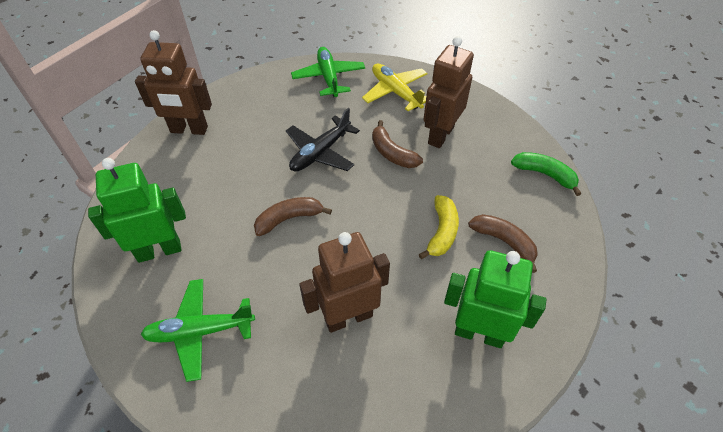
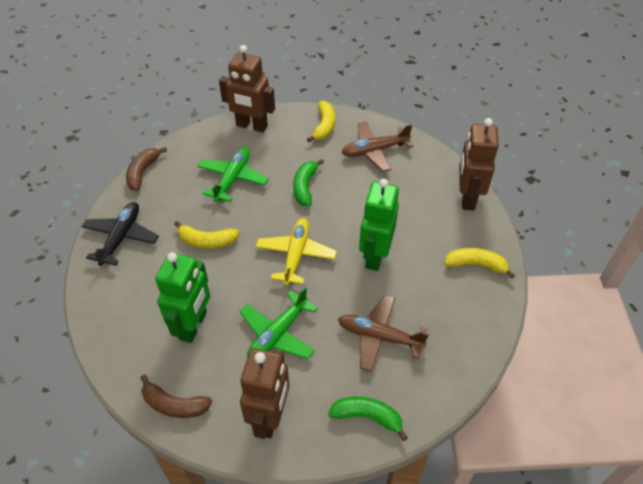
brown banana: [254,197,332,236] [372,120,423,168] [468,214,538,273] = 3 -> [126,147,167,191] [140,374,213,418] = 2
brown plane: none = 0 -> [338,295,429,372] [342,121,413,172] = 2
green banana: [511,152,581,196] = 1 -> [293,159,324,206] [328,397,408,441] = 2
yellow banana: [419,195,459,259] = 1 -> [174,221,239,248] [307,101,335,142] [444,248,515,279] = 3

